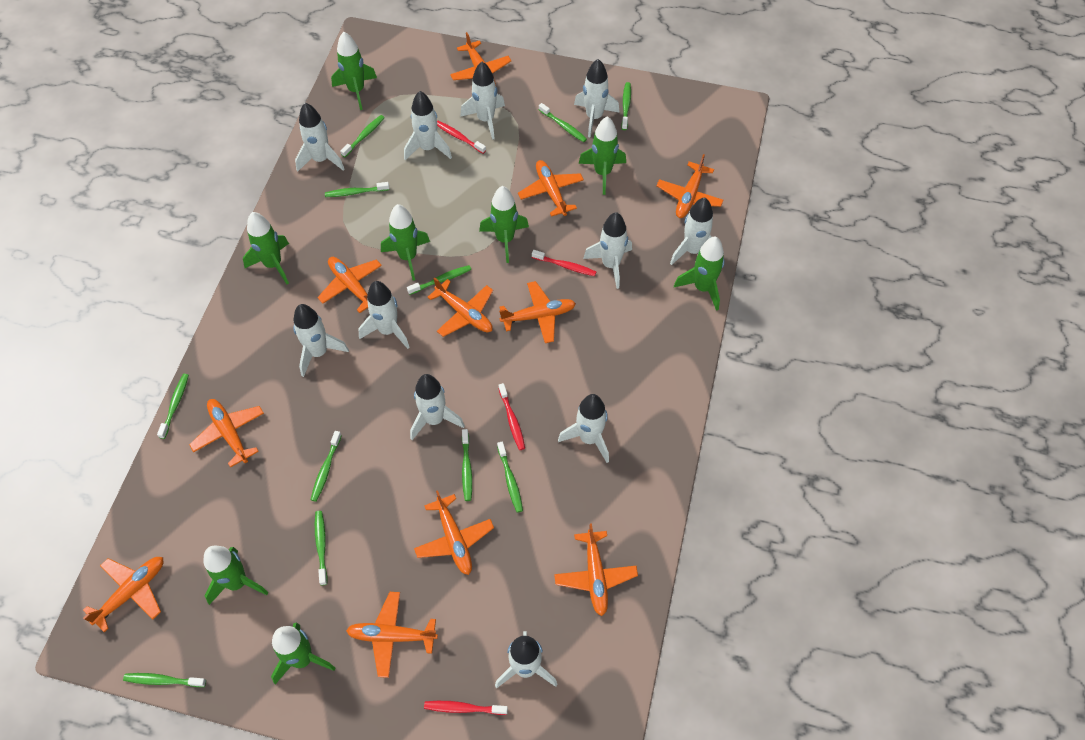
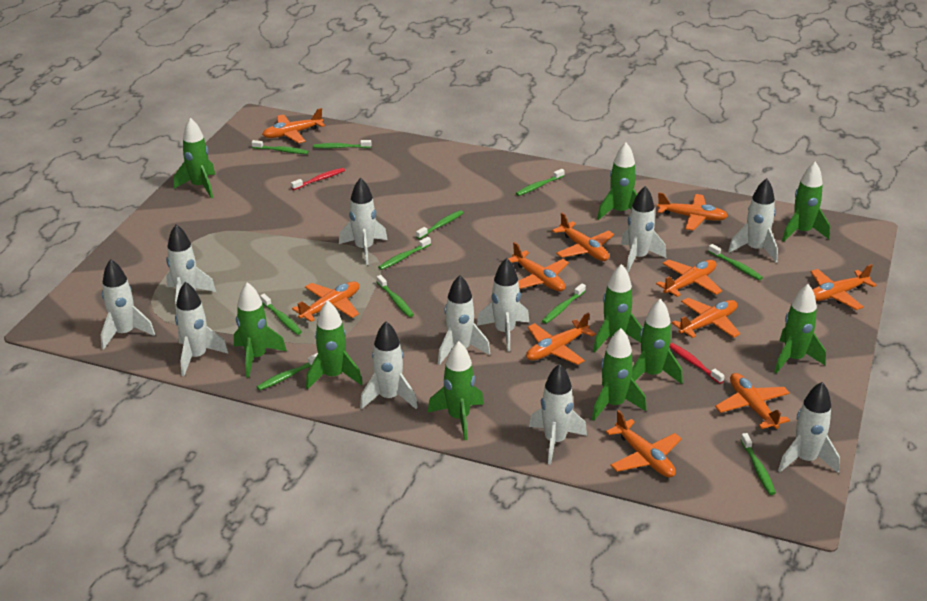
green rocket: [204,546,268,605] [243,212,289,284] [271,623,336,684] [331,32,377,110] [381,204,430,280] [479,186,529,263] [578,116,626,195] [674,236,725,311] = 8 -> [174,118,215,198] [234,282,287,378] [306,301,363,390] [427,341,484,440] [592,328,646,421] [593,264,642,352] [597,143,637,220] [631,299,683,384] [774,284,826,374] [782,162,830,242] = 10
red toothbrush: [424,701,508,715] [437,121,486,154] [499,383,525,450] [532,250,596,276] = 4 -> [291,168,345,190] [670,343,725,384] = 2

